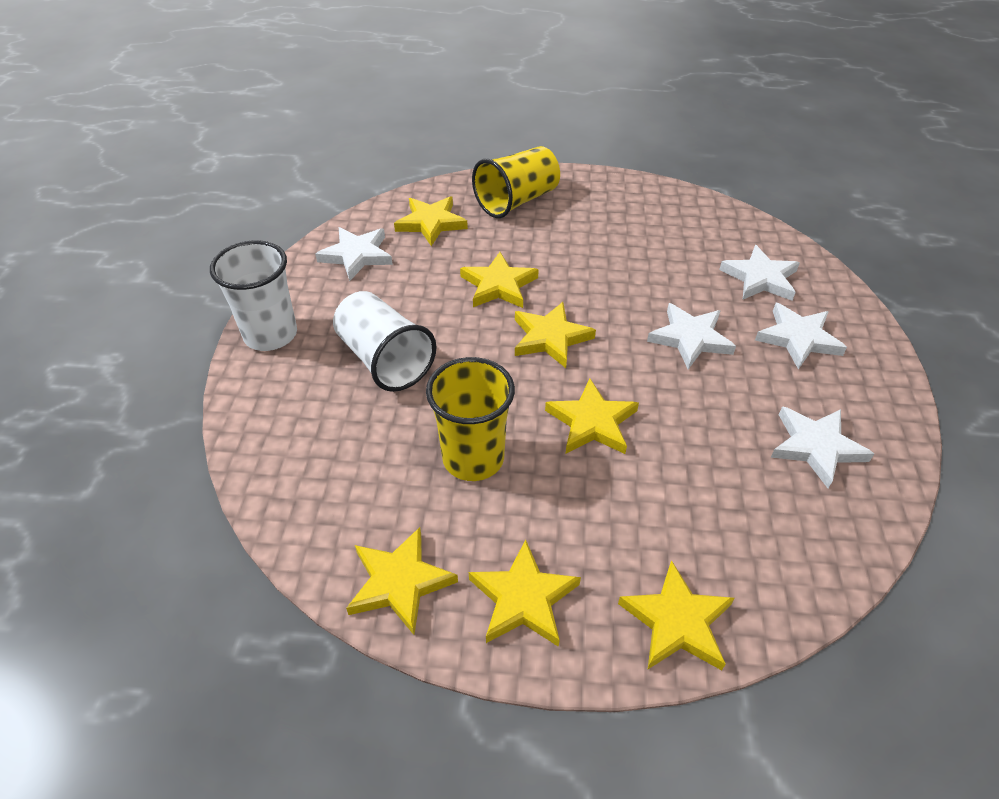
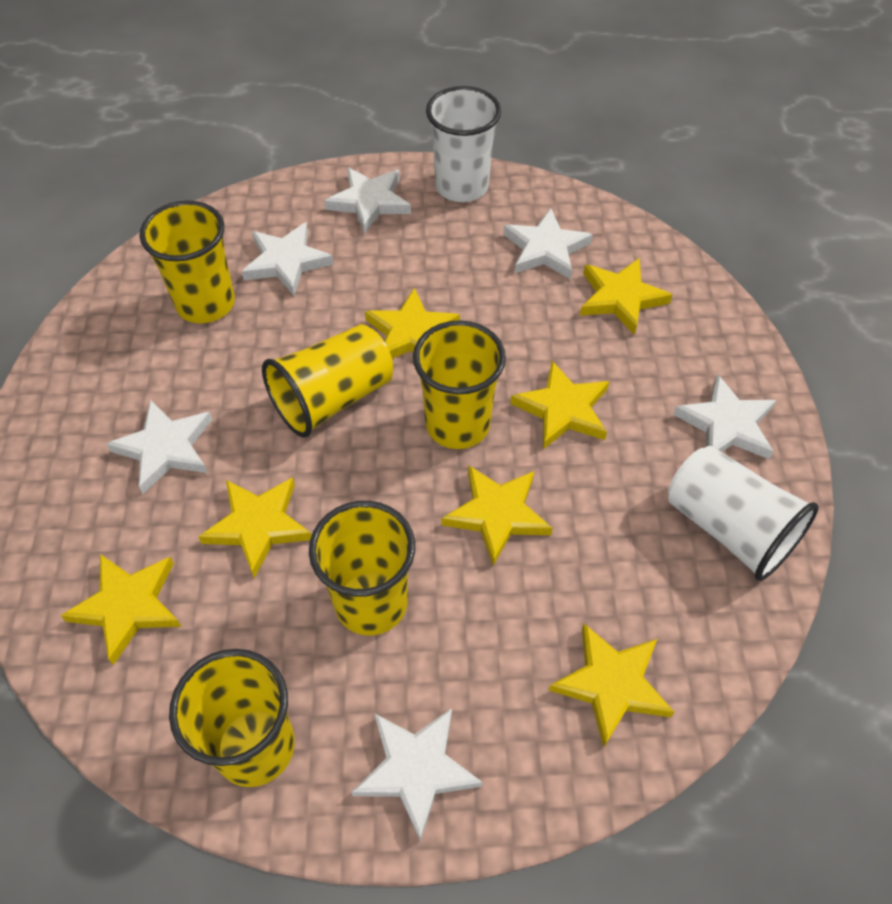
white star: [315,227,393,281] [647,303,736,369] [719,245,800,301] [755,303,847,369] [771,406,874,488] = 5 -> [106,399,212,494] [241,222,334,296] [324,167,411,234] [352,708,483,841] [503,208,593,279] [673,374,776,459] = 6
yellow cup: [426,357,515,481] [472,146,560,218] = 2 -> [140,200,235,323] [169,649,295,787] [262,324,393,438] [309,501,415,636] [413,320,506,449] = 5

